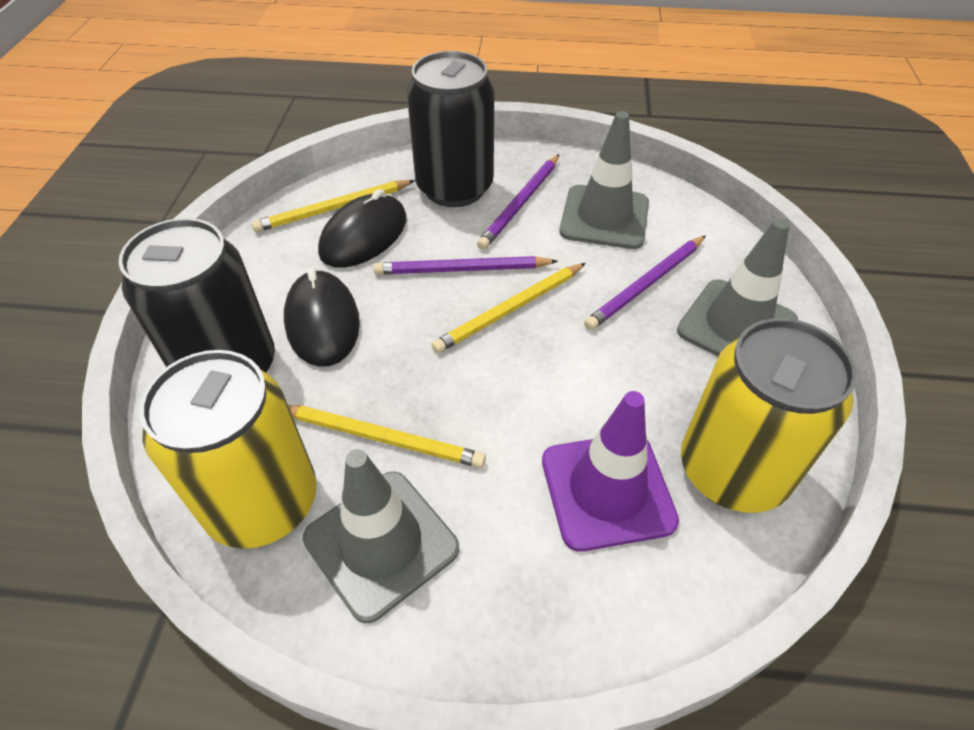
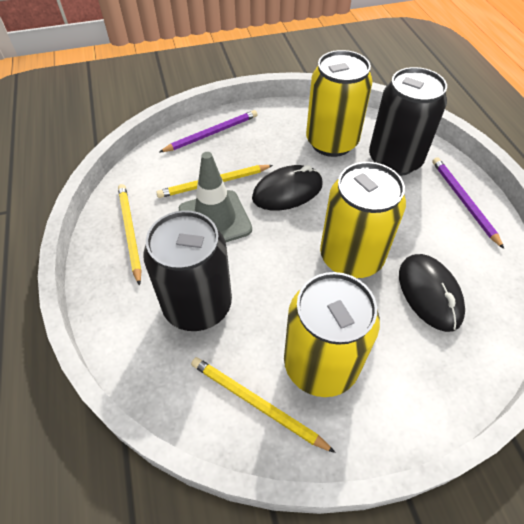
grey traffic cone: [303,449,459,623] [559,111,649,249] [677,219,798,357] = 3 -> [179,152,252,242] = 1
purple pencil: [373,256,558,274] [477,154,559,250] [584,235,706,330] = 3 -> [160,110,257,152] [432,157,504,249] = 2
purple traffic cone: [542,391,679,552] = 1 -> none = 0
yellow can: [140,350,317,549] [681,318,857,513] = 2 -> [284,272,380,397] [306,50,373,157] [320,162,406,279] = 3

